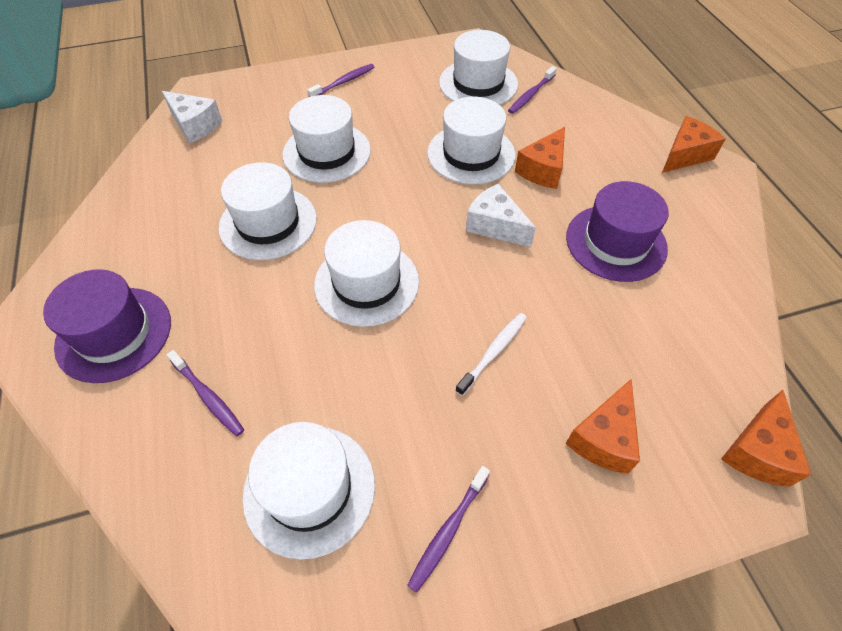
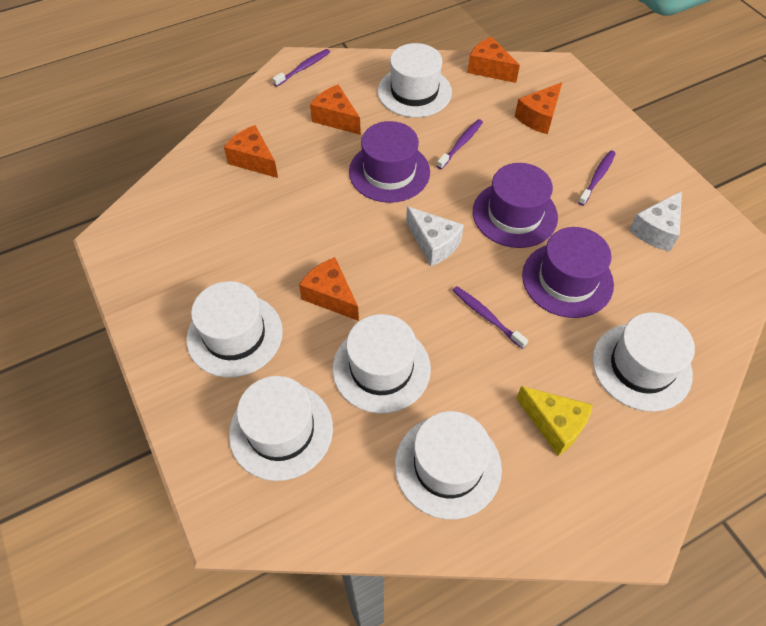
orange cheese: [515,127,565,189] [565,379,640,474] [662,116,726,173] [721,390,812,487] = 4 -> [224,125,278,178] [299,257,359,321] [310,85,361,135] [468,37,520,83] [515,82,562,134] = 5
purple hat: [43,269,171,383] [566,181,669,282] = 2 -> [349,121,430,203] [473,163,558,248] [522,227,614,318] = 3
white toothbrush: [455,313,527,396] = 1 -> none = 0
yellow cheese: none = 0 -> [516,386,593,456] = 1

